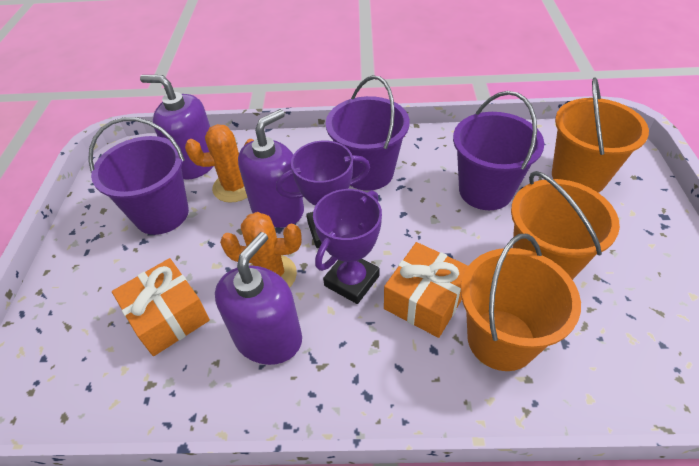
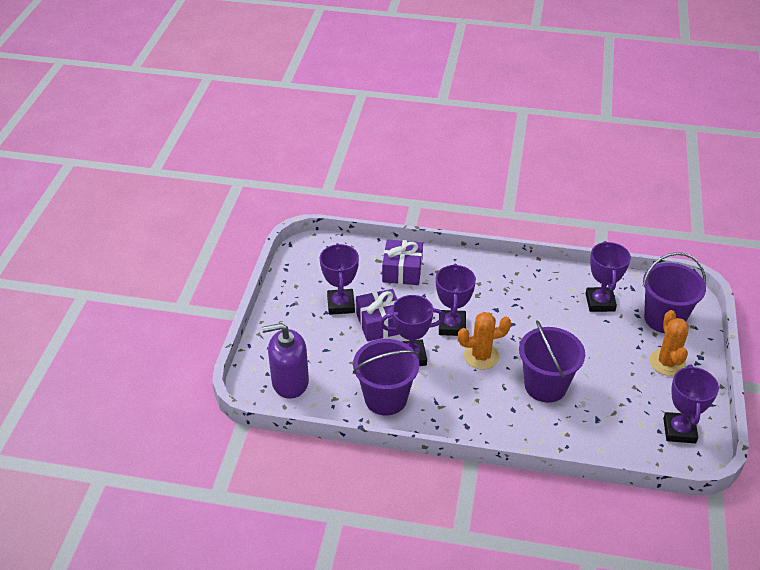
orange bucket: [461,234,581,371] [511,171,620,280] [552,77,649,193] = 3 -> none = 0
orange gift: [112,258,210,356] [384,242,468,338] = 2 -> none = 0
purple gift: none = 0 -> [356,289,399,341] [382,239,423,285] = 2
purple soap dispenser: [140,75,214,180] [215,232,302,365] [238,109,304,227] = 3 -> [262,323,309,399] = 1
purple trophy: [276,141,370,248] [313,189,382,304] = 2 -> [320,243,359,315] [380,295,445,366] [436,264,476,336] [585,241,631,312] [663,365,719,443] = 5

